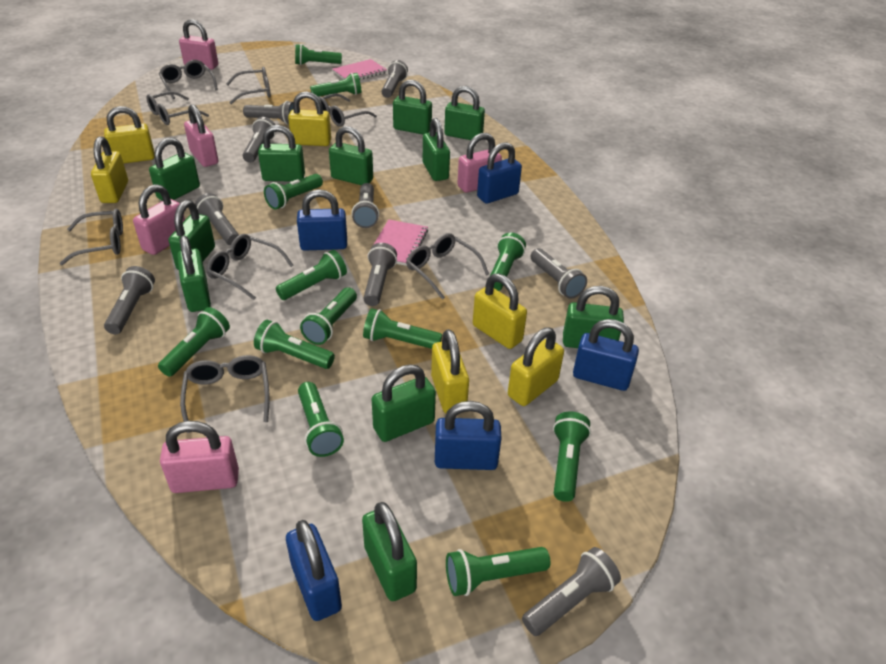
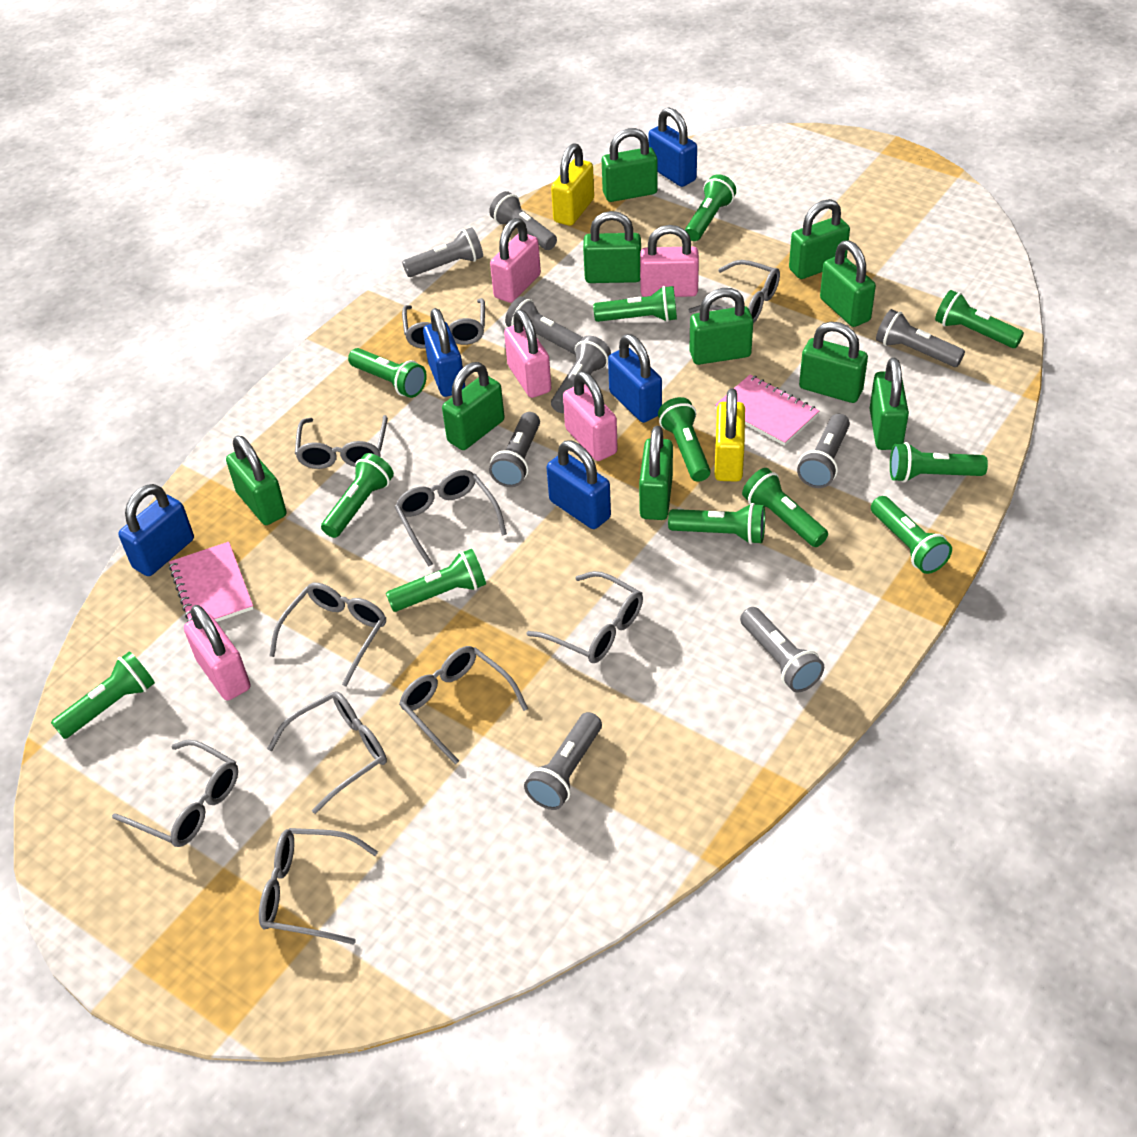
green padlock: [149,137,200,201] [169,200,215,270] [177,236,211,312] [258,125,305,182] [329,126,373,185] [362,502,417,601] [372,364,436,442] [393,80,432,135] [423,118,450,181] [444,86,485,140] [563,286,624,348] = 11 -> [226,435,287,525] [442,362,505,450] [583,211,641,283] [602,128,657,202] [639,426,673,520] [689,288,753,365] [789,199,850,279] [799,322,868,403] [820,240,876,327] [870,357,909,450] = 10
grey glasses: [59,208,123,265] [146,91,209,125] [159,60,218,99] [180,355,269,433] [206,234,293,300] [226,67,271,104] [315,93,377,127] [406,233,489,300] = 8 -> [112,740,238,847] [259,828,378,945] [267,691,387,814] [269,583,386,687] [295,415,388,469] [395,470,507,566] [399,646,528,764] [402,298,485,348] [527,571,643,663] [689,260,780,323] = 10
yellow padlock: [91,136,128,203] [104,106,155,163] [288,91,331,146] [431,329,469,413] [473,273,527,349] [508,327,564,406] = 6 -> [551,143,594,226] [714,388,745,482] = 2

